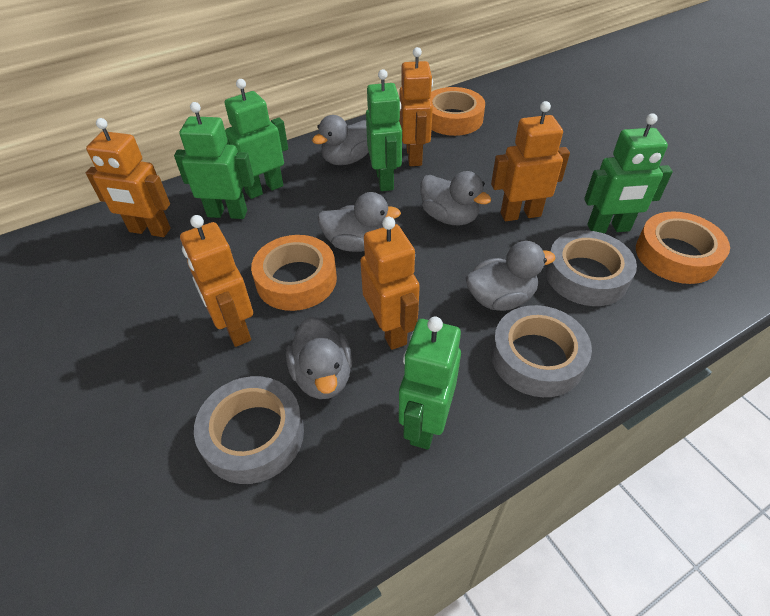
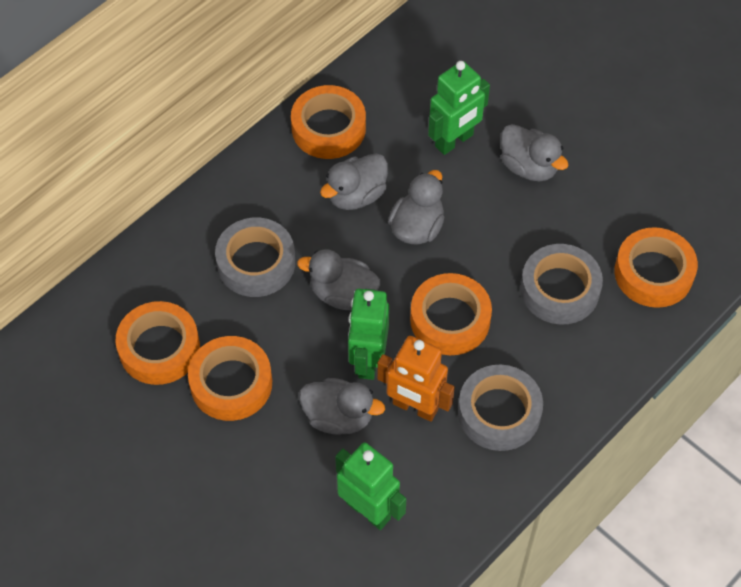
green robot: [174,102,255,219] [225,79,288,199] [366,69,402,191] [399,317,461,450] [584,113,673,233] = 5 -> [335,442,406,530] [348,289,389,380] [428,61,490,155] = 3
orange robot: [86,118,171,237] [180,215,253,347] [360,217,420,350] [399,47,433,166] [491,101,570,221] = 5 -> [377,336,455,422] = 1
orange tape: [251,235,337,311] [431,87,485,136] [636,211,730,284] = 3 -> [116,301,200,385] [188,336,272,421] [291,85,366,159] [410,273,492,355] [614,227,698,308] = 5

